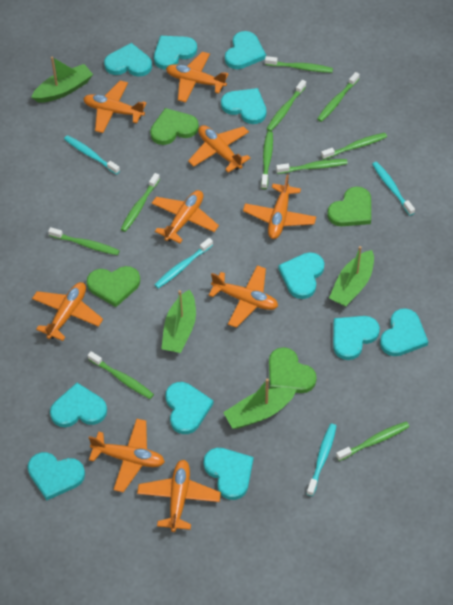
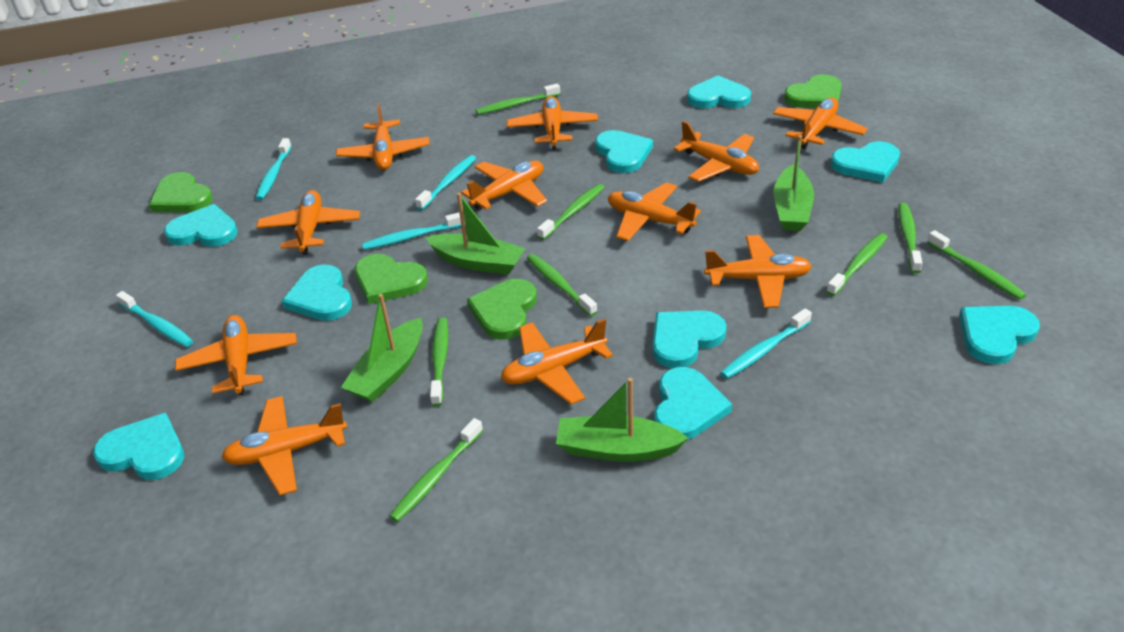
green toothbrush: [48,227,120,255] [88,351,154,399] [121,173,160,232] [261,131,273,189] [265,56,333,73] [266,80,306,131] [276,159,348,174] [317,72,360,122] [321,133,387,160] [336,422,409,461] = 10 -> [389,418,483,522] [430,318,448,406] [476,83,560,115] [527,254,597,316] [537,184,605,240] [826,233,887,296] [898,203,922,273] [927,230,1026,300] = 8
orange plane: [32,282,103,341] [83,80,147,133] [89,419,165,492] [137,460,221,532] [152,190,219,243] [166,52,228,102] [188,125,250,173] [209,265,278,328] [243,174,316,239] = 9 -> [175,315,297,396] [221,396,347,495] [256,190,360,255] [336,104,430,170] [461,161,547,210] [501,319,613,404] [507,96,598,149] [608,182,701,241] [674,121,759,182] [704,235,812,308] [773,97,867,149] = 11
turquoise heart: [28,452,85,500] [50,383,107,427] [104,43,152,77] [154,36,197,70] [165,382,214,434] [203,448,253,500] [221,88,266,124] [225,31,266,69] [278,252,324,299] [333,316,380,360] [380,308,428,356] = 11 -> [93,413,184,480] [164,204,238,247] [282,265,352,321] [595,130,653,173] [653,311,727,368] [654,367,732,440] [687,76,751,108] [831,141,900,183] [959,306,1040,364] = 9
turquoise toothbrush: [64,135,120,175] [154,238,213,288] [307,424,336,496] [372,162,415,216] = 4 -> [116,291,193,347] [256,138,292,200] [362,212,465,250] [415,155,476,210] [720,308,812,379] = 5

